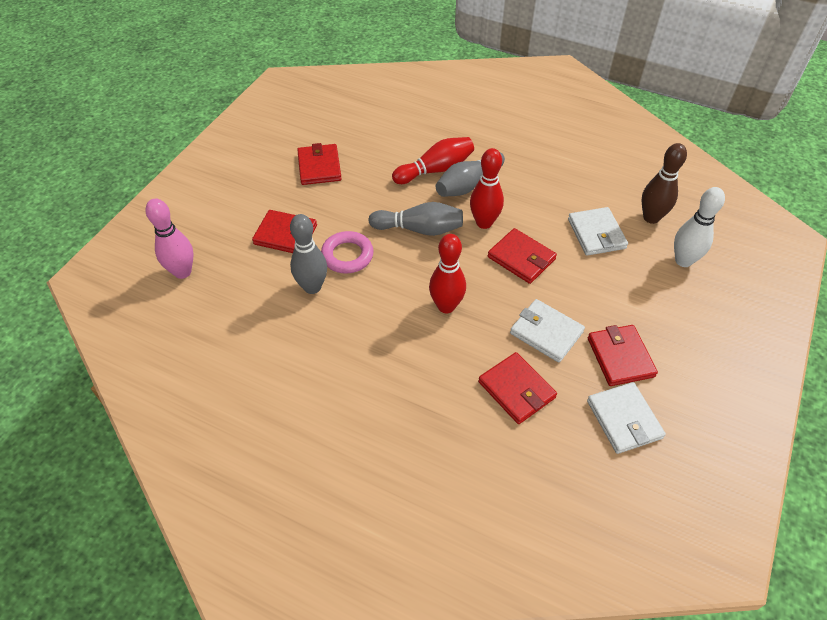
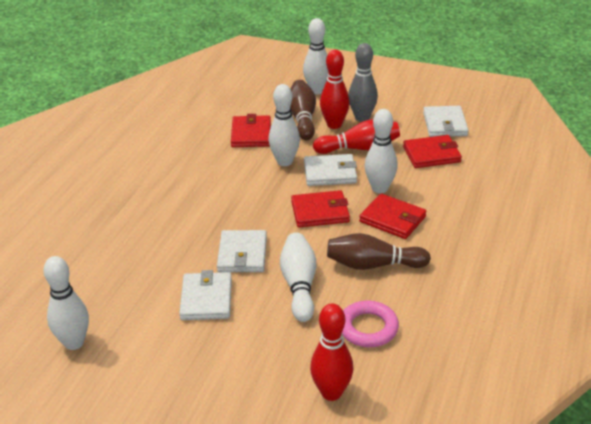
brown bowling pin: [642,143,687,224] = 1 -> [290,80,316,140] [327,233,431,270] = 2
grey bowling pin: [290,214,327,294] [368,202,463,236] [436,152,505,197] = 3 -> [348,43,378,122] = 1
pink bowling pin: [145,199,194,279] = 1 -> none = 0
red wallet: [252,210,317,253] [297,143,342,185] [478,352,557,424] [488,228,557,284] [588,325,658,386] = 5 -> [231,114,271,147] [291,190,350,227] [359,194,427,239] [403,135,462,168] = 4
white bowling pin: [674,187,725,267] = 1 -> [43,256,89,350] [268,84,300,166] [280,233,316,322] [303,18,328,95] [365,109,398,194] = 5
white wallet: [510,299,585,363] [568,207,628,256] [587,382,666,454] = 3 -> [179,270,232,320] [217,230,267,272] [304,154,357,186] [423,106,469,137] = 4

